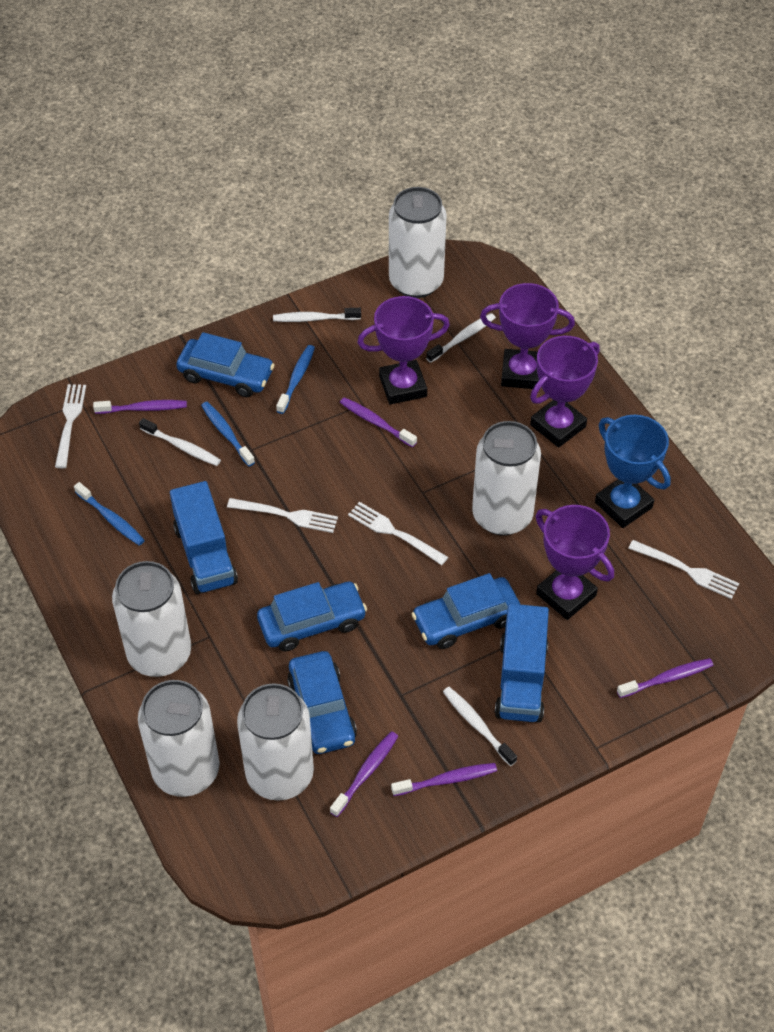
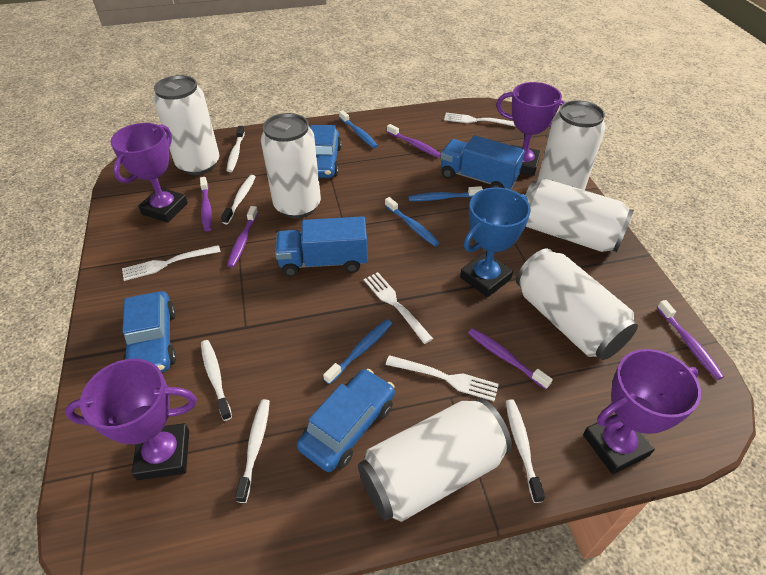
blue car: [176,332,275,397] [257,582,367,651] [287,651,357,754] [412,573,520,649] = 4 -> [122,291,176,372] [297,369,395,472] [310,125,342,178] = 3
blue toothbrush: [74,482,145,545] [201,402,255,466] [276,345,315,414] = 3 -> [323,319,392,385] [339,110,378,148] [385,197,440,246] [408,186,483,201] = 4
white can: [112,561,191,677] [138,680,220,797] [237,683,314,801] [389,187,447,298] [472,421,541,536] = 5 -> [154,75,219,175] [261,113,321,218] [358,398,512,522] [516,248,638,360] [525,178,634,252] [537,100,605,190] = 6
white toothbrush: [139,418,221,466] [273,308,361,322] [426,313,496,363] [443,687,517,766] = 4 -> [201,340,232,421] [221,175,256,224] [227,126,245,172] [235,399,270,503] [506,399,545,503] = 5

